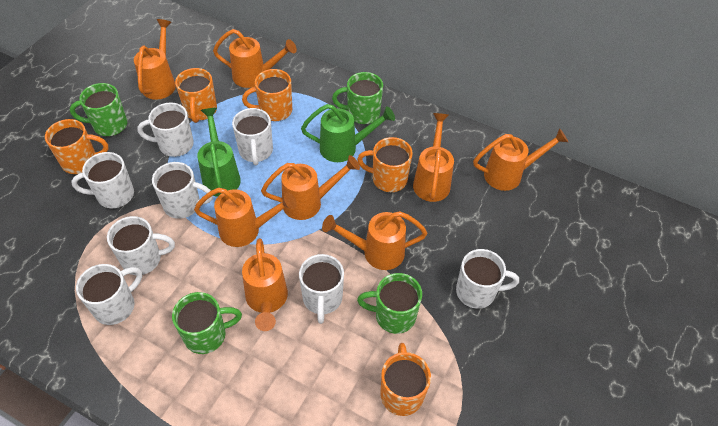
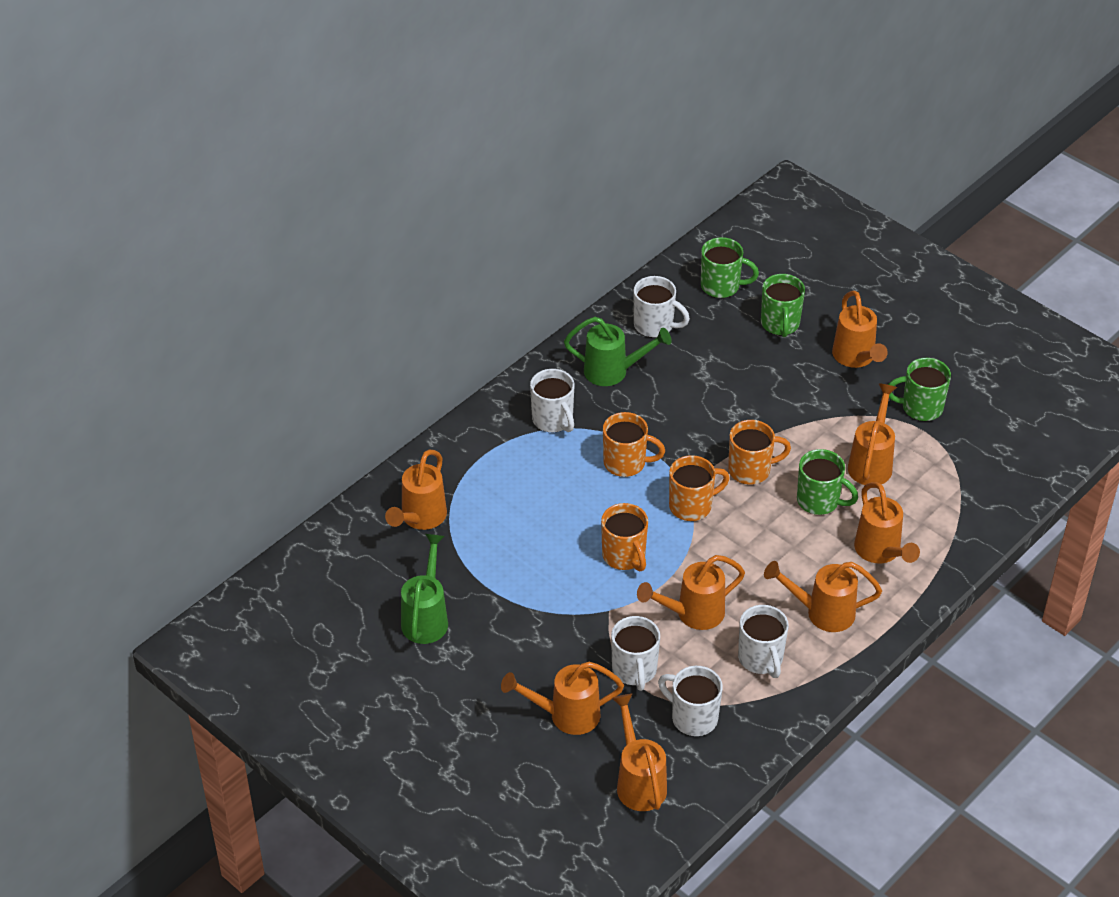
orange mug: [45,119,109,174] [175,68,217,123] [242,69,292,121] [357,137,413,192] [380,343,431,416] = 5 -> [601,503,648,571] [603,412,665,477] [669,455,730,521] [728,420,791,485] = 4
white mug: [71,152,134,208] [76,264,142,325] [107,216,175,275] [137,103,194,157] [152,162,213,219] [232,108,273,165] [299,254,344,324] [456,249,519,309] = 8 -> [530,369,575,433] [611,616,660,691] [633,276,690,338] [658,666,723,736] [738,605,789,678] = 5

